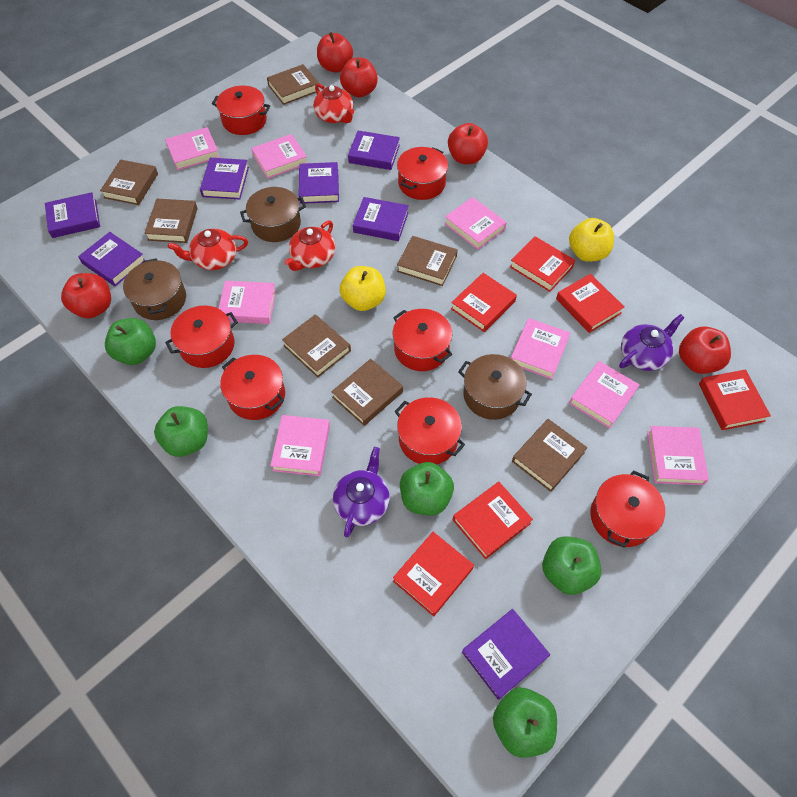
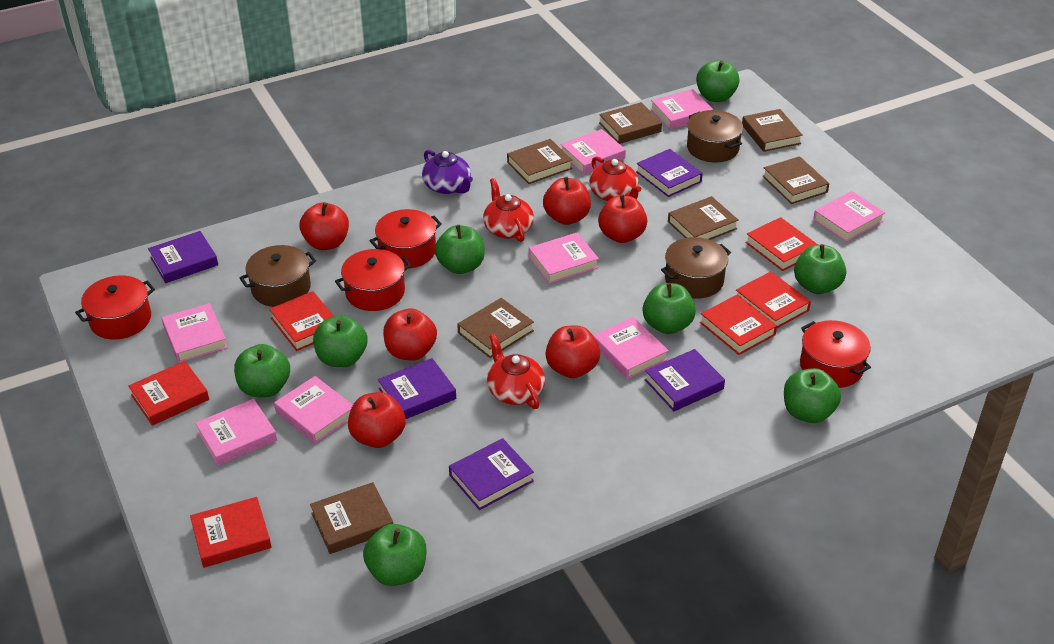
green apple: [105,318,156,365] [154,406,208,457] [400,462,454,516] [493,688,557,758] [542,536,602,595] = 5 -> [234,344,290,398] [313,315,367,367] [363,524,426,586] [435,225,485,274] [643,283,696,334] [696,60,739,102] [784,368,841,423] [794,244,846,294] = 8
purple book: [45,192,100,238] [78,232,146,286] [200,158,249,199] [299,162,339,204] [348,131,400,170] [353,197,409,241] [462,609,550,700] = 7 -> [148,231,218,283] [378,358,456,419] [449,438,534,510] [636,149,703,197] [644,349,725,411] = 5
purple teapot: [333,447,390,537] [619,314,684,371] = 2 -> [422,150,473,194] = 1
red apple: [61,273,111,318] [317,32,353,73] [340,58,378,98] [448,123,488,164] [679,327,731,374] = 5 -> [299,202,349,250] [348,392,406,448] [383,308,437,360] [543,177,591,225] [545,325,600,378] [598,195,647,243] = 6
red pot: [165,305,238,368] [212,86,270,135] [220,355,285,420] [393,309,452,371] [395,397,465,465] [397,147,448,200] [590,470,665,548] = 7 -> [75,275,155,340] [335,249,411,311] [370,209,442,268] [800,320,871,388] = 4
yellow apple: [340,266,386,311] [569,218,614,262] = 2 -> none = 0

